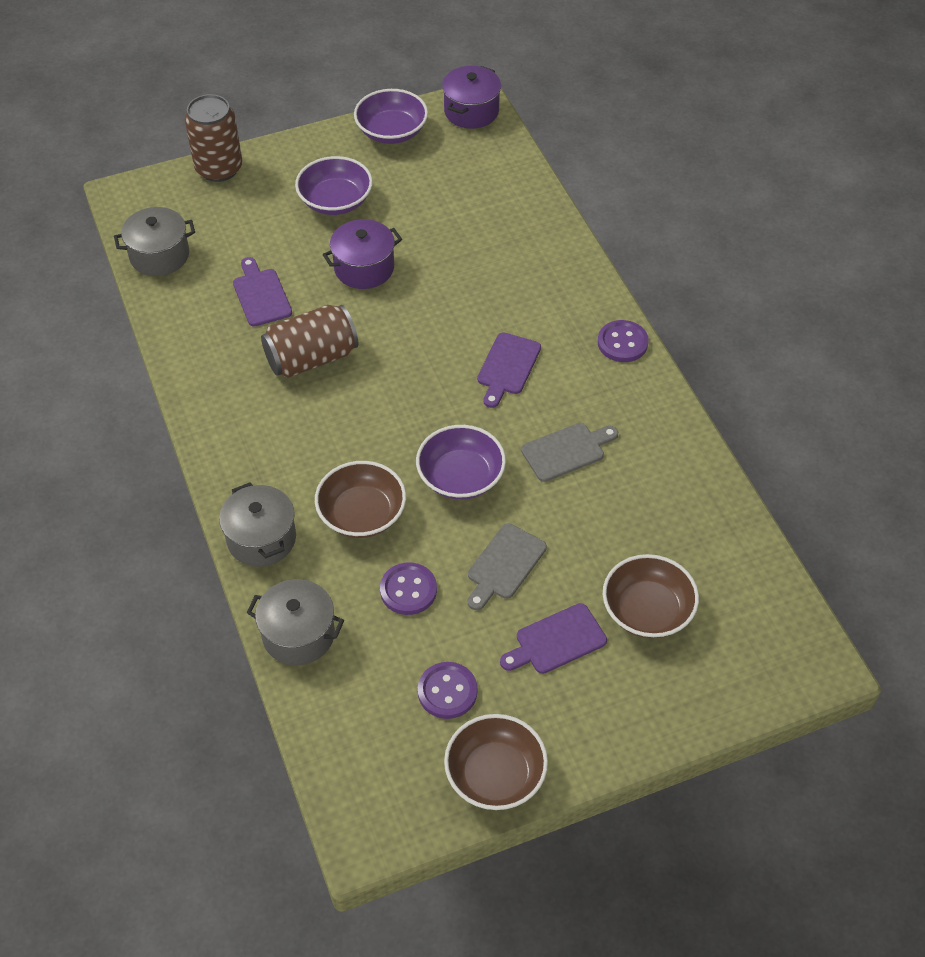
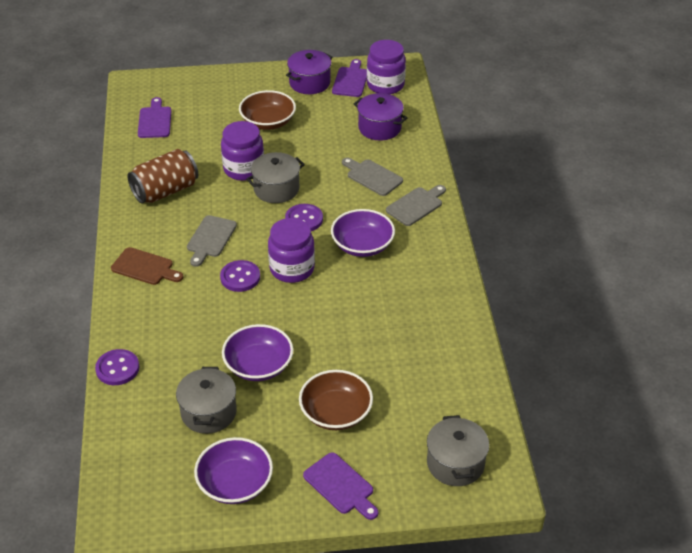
brown bowl: [315,461,406,538] [444,714,548,810] [603,554,699,638] = 3 -> [239,90,296,130] [299,370,373,430] = 2
brown can: [185,94,242,182] [261,305,358,378] = 2 -> [127,149,198,203] = 1
brown cutting board: none = 0 -> [111,247,183,285] = 1
grey cutting board: [468,523,547,610] [521,423,618,482] = 2 -> [187,215,237,267] [342,158,403,196] [386,185,446,226] = 3
purple jar: none = 0 -> [221,121,264,181] [268,218,315,283] [367,40,406,94] = 3

